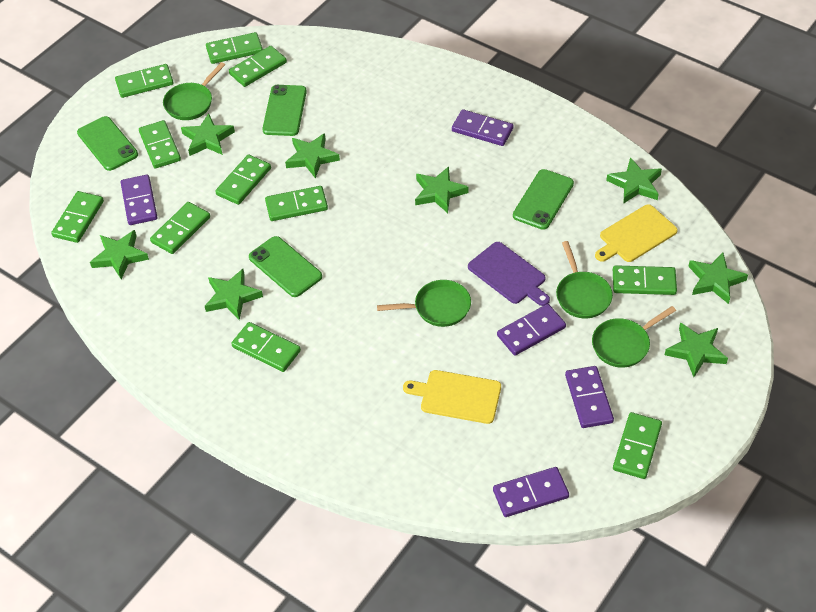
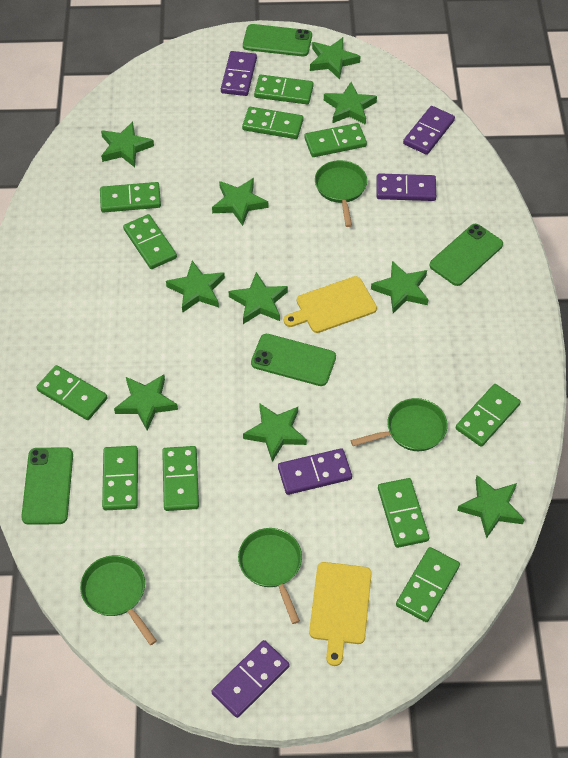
green star: [90,230,149,279] [181,113,235,156] [205,269,263,320] [285,133,340,179] [415,166,469,213] [606,157,662,204] [665,322,728,377] [688,252,748,304] = 8 -> [101,121,154,167] [114,374,178,431] [166,261,225,313] [212,178,268,226] [228,272,288,324] [243,403,307,462] [310,37,361,80] [324,82,377,125] [371,261,428,313] [457,475,525,539] = 10
purple cutting board: [468,242,550,306] = 1 -> none = 0

